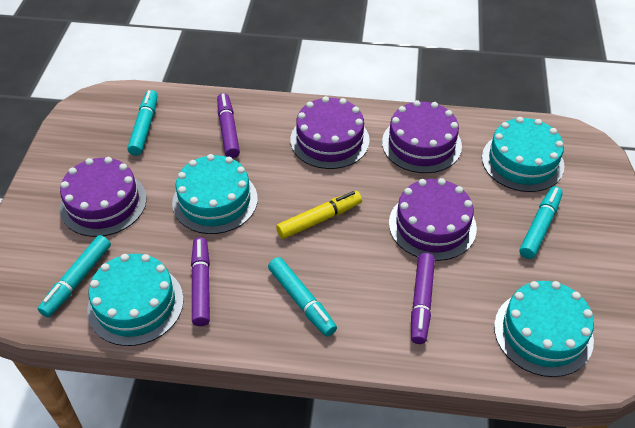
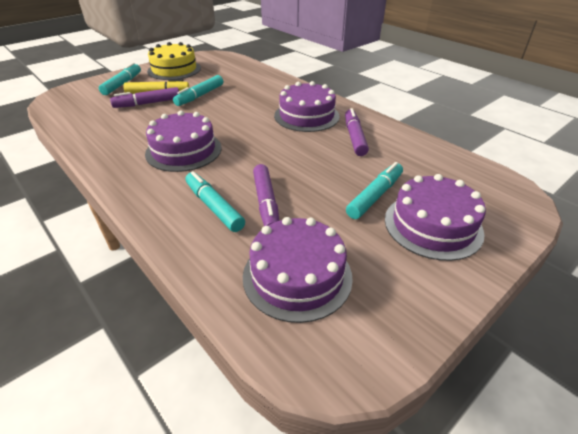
turquoise cake: [87,254,184,346] [172,154,258,234] [482,117,564,192] [494,281,594,377] = 4 -> none = 0
yellow cake: none = 0 -> [147,42,201,80] = 1

